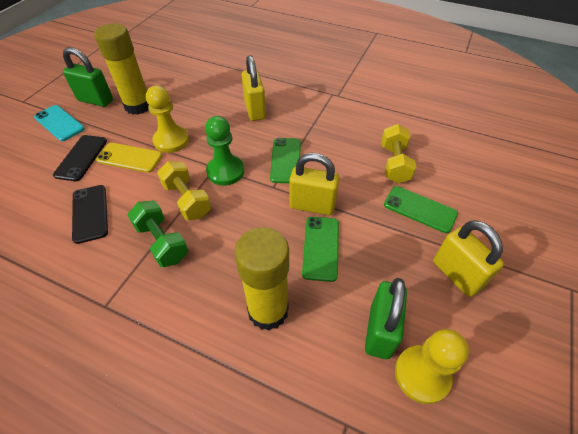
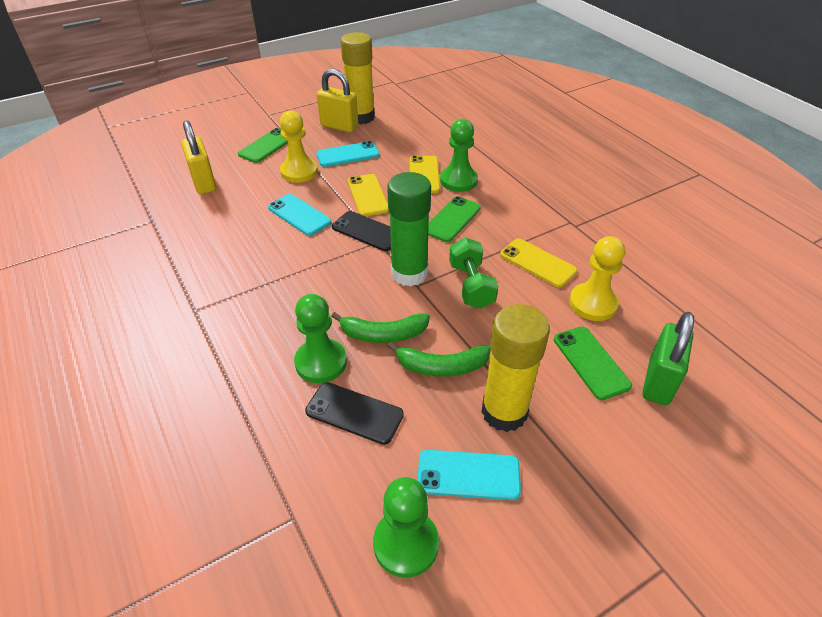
green banana: none = 0 -> [331,312,430,343] [387,342,491,377] = 2
green glue stick: none = 0 -> [387,172,431,286] = 1
green padlock: [63,47,113,107] [365,278,407,359] = 2 -> [642,312,694,405] = 1
green pawn: [205,116,244,186] = 1 -> [294,294,347,383] [373,477,439,578] [440,119,478,192] = 3
turquoise phone: [34,105,85,141] = 1 -> [268,194,332,236] [316,141,379,167] [417,450,521,500] = 3
yellow dumbbell: [157,161,211,220] [381,124,416,183] = 2 -> none = 0
yellow padlock: [241,55,266,121] [289,153,340,215] [433,220,504,297] = 3 -> [181,120,216,194] [317,69,358,133] = 2
yellow phone: [96,143,163,173] = 1 -> [348,174,389,216] [410,155,440,193] [500,238,578,288] = 3

